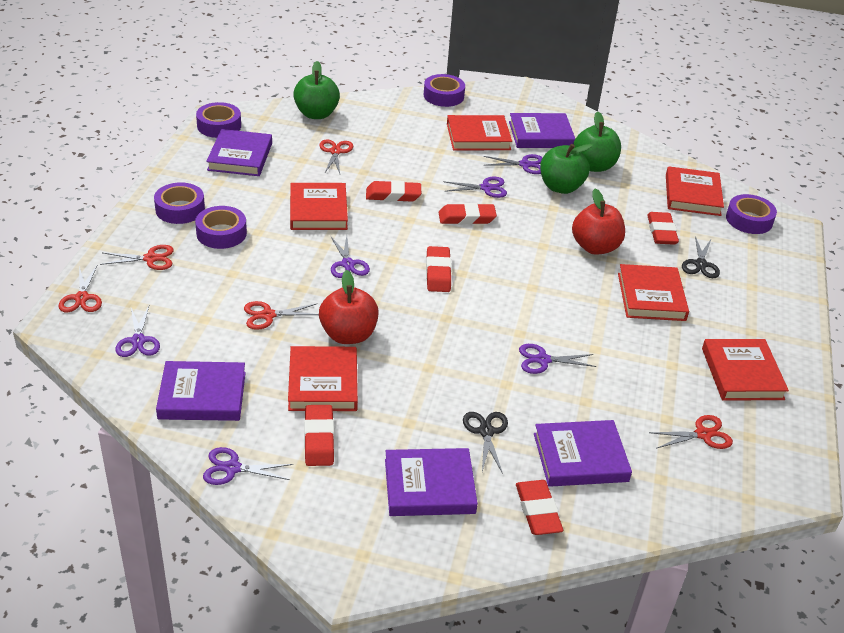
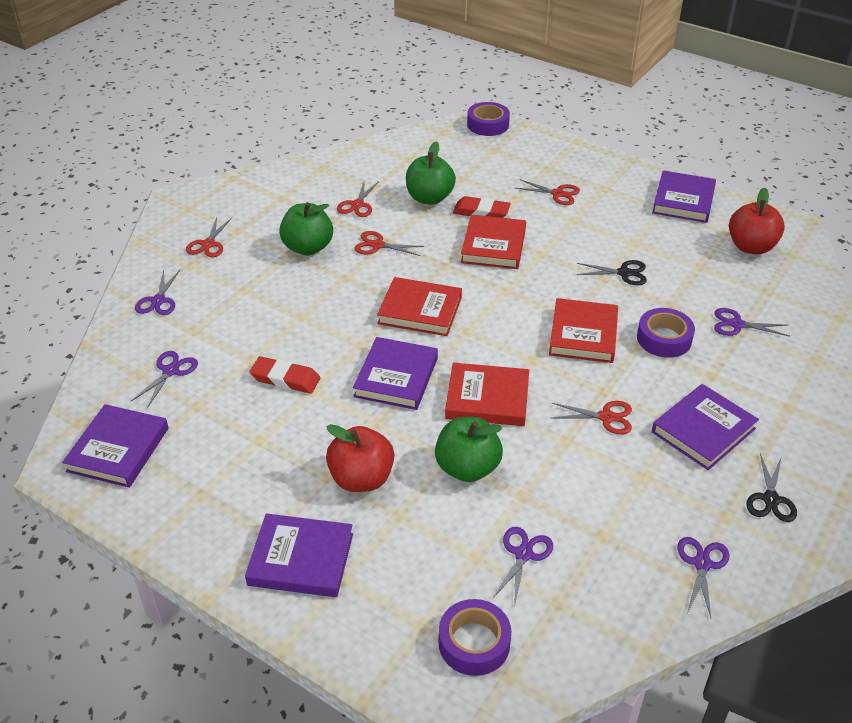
purple scissors: [115,306,160,357] [203,447,293,485] [331,236,370,278] [443,177,507,198] [484,154,542,174] [519,344,596,374] = 6 -> [131,351,198,408] [135,270,180,315] [492,527,553,608] [677,537,729,617] [714,308,790,337] = 5
purple tape: [154,182,205,224] [195,206,247,249] [196,102,241,138] [424,74,465,107] [726,194,777,234] = 5 -> [438,599,512,676] [467,102,510,136] [637,308,695,358] = 3
red book: [288,346,358,411] [290,183,348,230] [447,115,512,150] [618,264,689,321] [666,166,724,216] [702,339,789,401] = 6 -> [377,277,462,336] [445,363,529,426] [461,215,526,269] [549,298,618,363] = 4
red eraser: [304,405,334,466] [366,181,421,202] [426,246,452,292] [439,203,497,225] [516,480,563,535] [647,212,679,245] = 6 -> [250,356,320,394] [453,196,511,218] = 2

